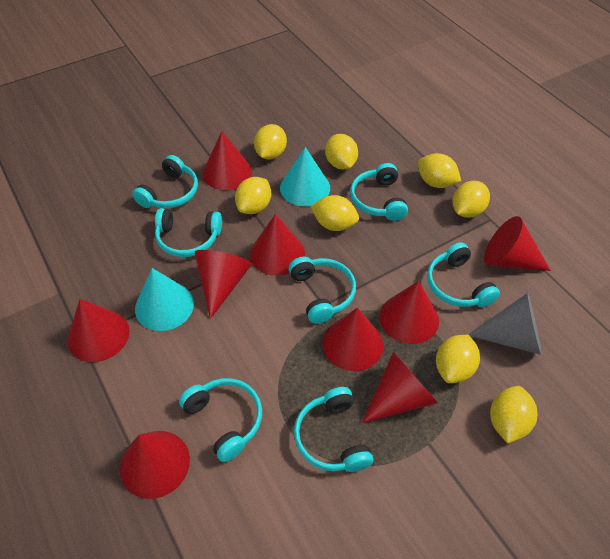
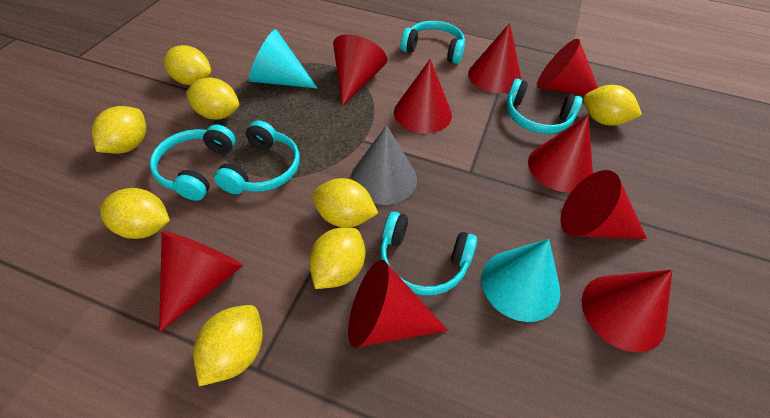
turquoise headphones: [132,155,198,208] [155,208,222,257] [179,378,262,462] [289,257,356,324] [294,387,374,472] [350,163,408,221] [427,242,500,307] = 7 -> [149,124,235,201] [214,120,300,194] [380,212,477,295] [401,21,465,64] [507,78,583,134] = 5

